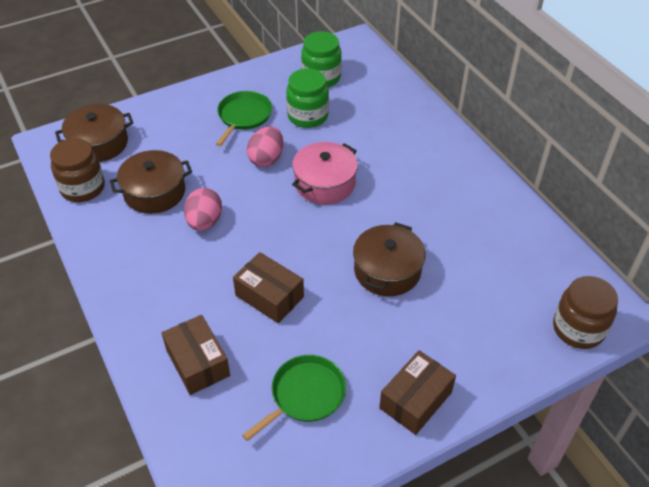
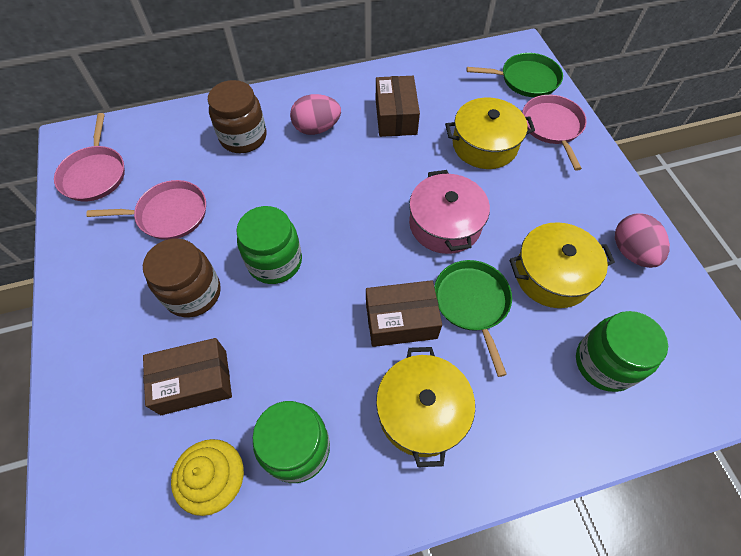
brown pot: [55,104,133,162] [110,150,192,214] [353,222,426,296] = 3 -> none = 0
green jar: [286,68,329,128] [301,31,342,87] = 2 -> [236,206,302,284] [253,401,330,483] [576,311,668,392] = 3
pink pan: none = 0 -> [54,113,125,202] [86,180,206,240] [522,95,587,171] = 3
yellow cupcake: none = 0 -> [171,439,244,516] = 1
yellow pot: none = 0 -> [376,347,475,467] [445,98,535,169] [509,222,615,308] = 3

